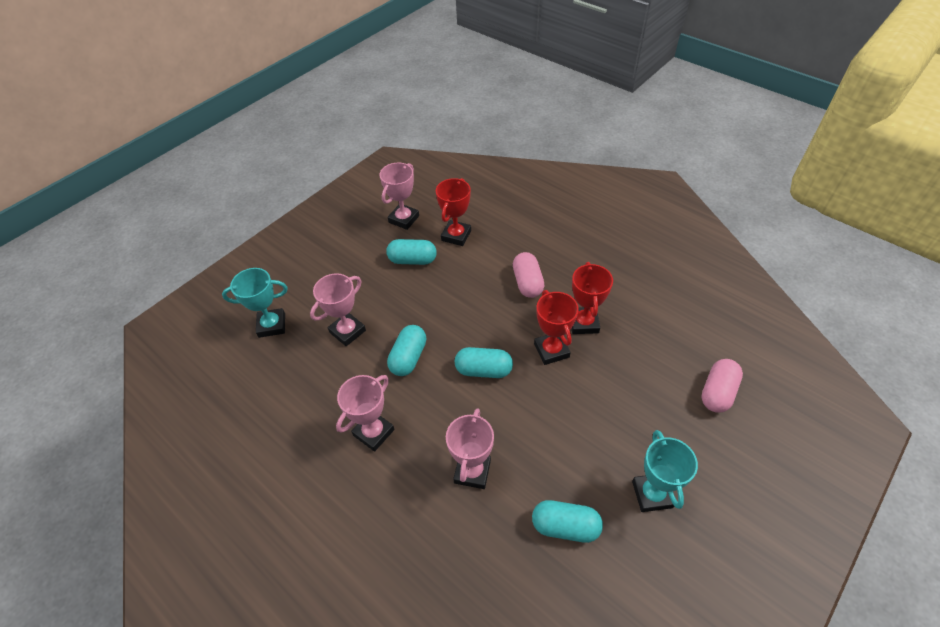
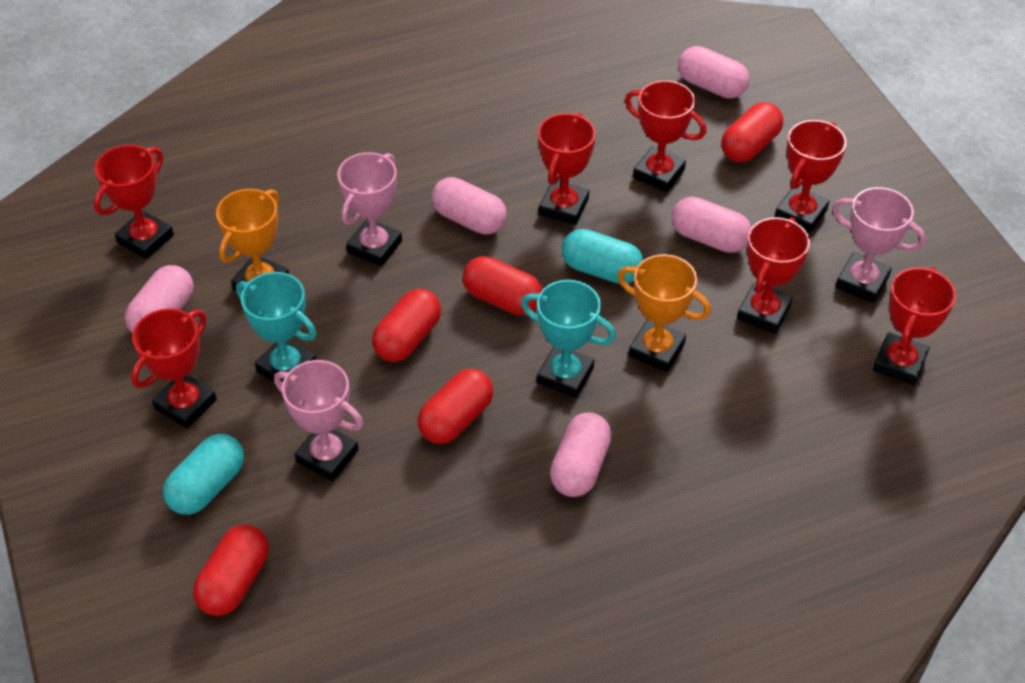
orange trophy: none = 0 -> [216,189,289,291] [617,254,711,372] = 2
pink capsule: [513,252,544,298] [701,359,743,413] = 2 -> [125,265,193,333] [431,177,507,235] [550,412,612,497] [672,197,752,253] [678,46,749,99] = 5
pink trophy: [310,273,366,346] [336,375,394,452] [379,162,419,230] [446,408,494,489] = 4 -> [274,360,363,481] [337,152,402,267] [832,187,926,303] = 3
red capsule: none = 0 -> [193,524,269,616] [372,289,441,362] [417,369,493,444] [463,256,543,316] [721,102,783,162] = 5
red trophy: [436,178,471,246] [534,290,579,365] [571,262,613,334] = 3 -> [94,145,174,259] [131,308,217,429] [538,113,596,225] [625,80,707,192] [737,217,810,334] [775,120,847,233] [873,267,956,386] = 7
turquoise capsule: [386,239,437,265] [387,325,426,376] [455,347,513,378] [532,500,603,543] = 4 -> [163,434,244,515] [562,229,643,284] = 2

